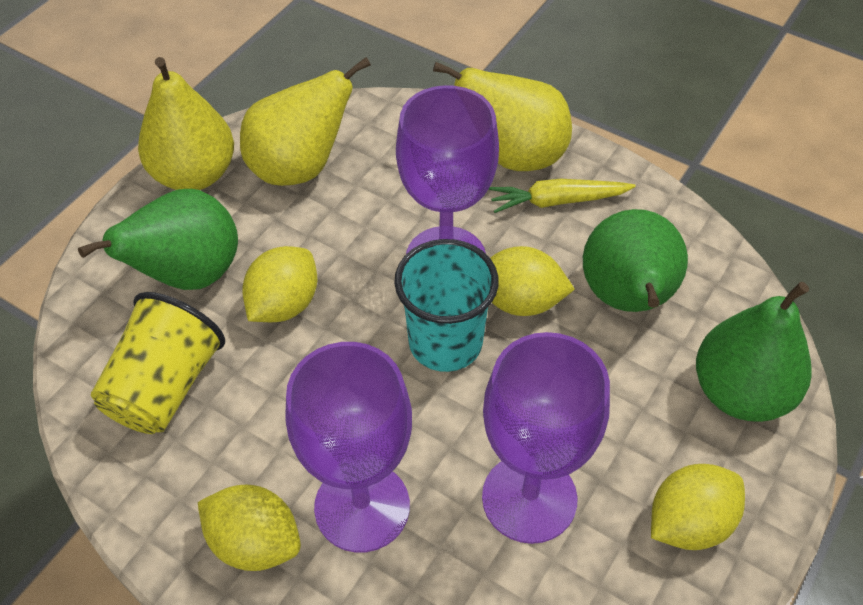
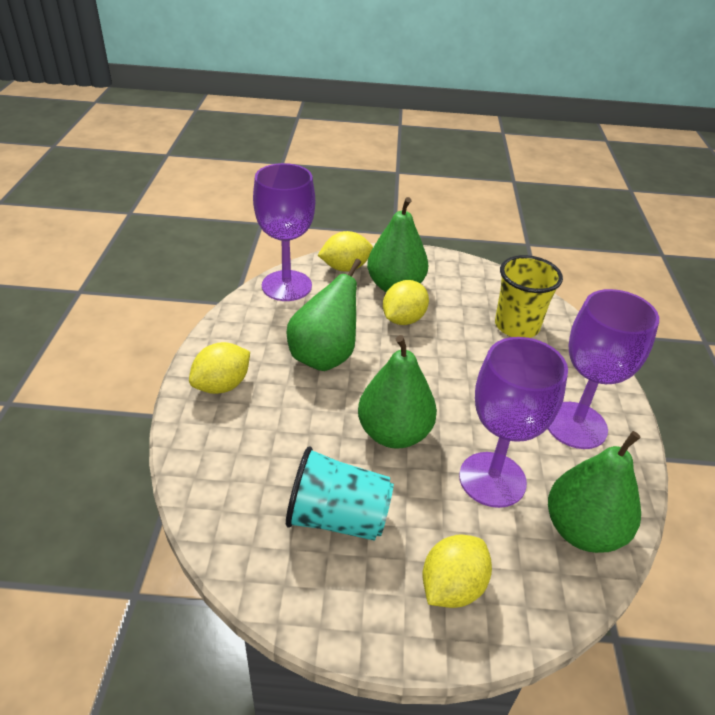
green pear: [78,189,238,290] [583,209,688,312] [696,282,812,422] = 3 -> [286,259,361,371] [358,335,437,449] [367,197,428,292] [548,431,641,553] = 4
yellow carrot: [489,178,636,213] = 1 -> none = 0
yellow pear: [138,57,234,190] [240,57,371,186] [433,62,572,171] = 3 -> none = 0

